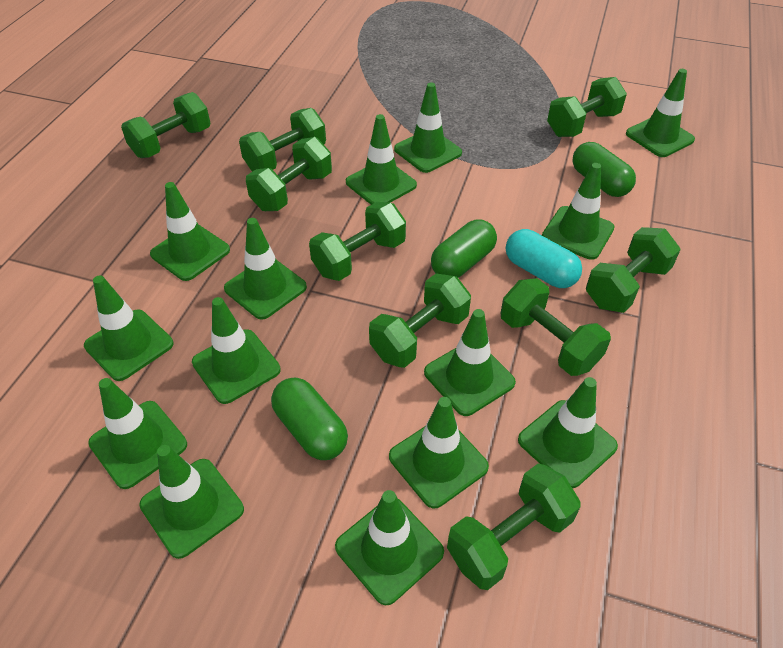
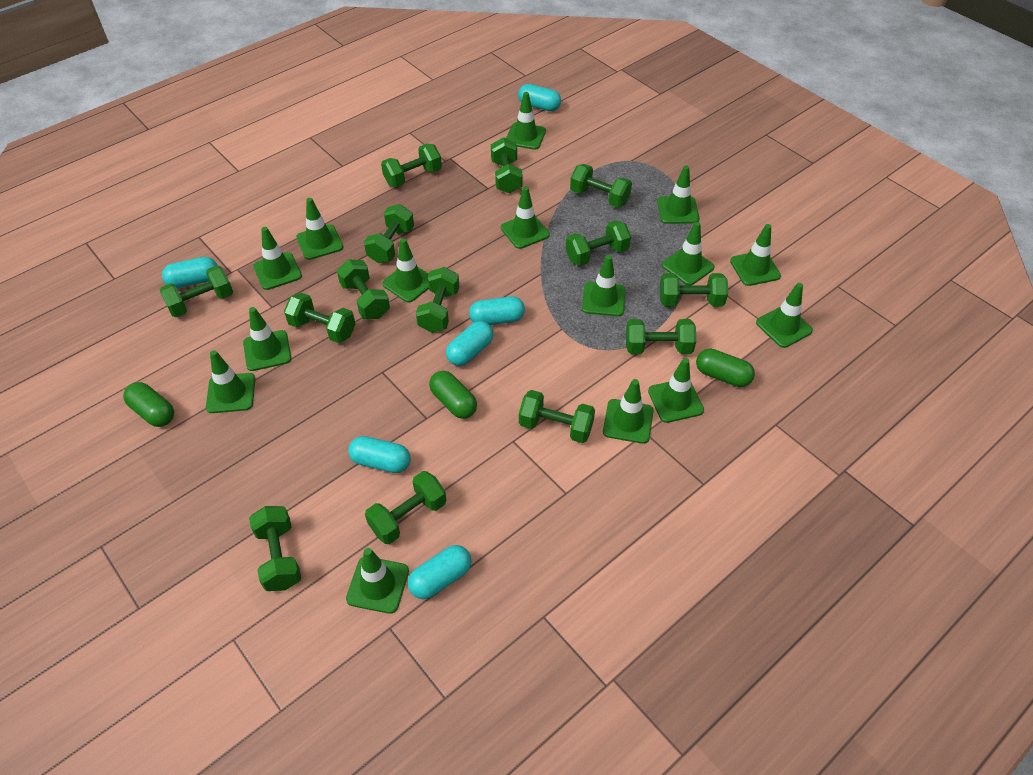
green dumbbell: [121,92,210,158] [239,108,326,172] [246,137,332,211] [309,202,406,281] [369,274,471,368] [447,464,581,590] [501,278,611,376] [547,77,627,137] [586,227,681,313] = 9 -> [159,266,233,317] [249,506,301,591] [284,293,355,343] [337,260,390,319] [364,204,414,263] [365,471,446,544] [381,144,442,187] [416,267,459,333] [491,137,523,194] [519,390,595,443] [566,220,631,266] [570,164,632,208] [626,319,696,354] [660,273,728,306] = 14
green traffic cone: [84,275,173,381] [88,378,187,489] [139,445,244,559] [150,182,230,281] [192,297,281,404] [224,218,307,320] [335,490,444,605] [346,114,417,205] [389,397,489,508] [394,82,462,173] [424,309,516,416] [518,377,618,488] [542,163,615,260] [626,69,695,157] = 14 -> [206,350,255,413] [243,307,291,371] [253,227,302,290] [296,198,343,260] [346,548,409,614] [382,238,429,303] [501,187,550,249] [506,92,546,150] [582,255,625,316] [603,379,654,444] [648,358,704,423] [657,165,699,224] [662,222,715,285] [730,224,781,286] [756,283,813,348] = 15
turquoise capsule: [506,229,582,288] = 1 -> [162,257,218,288] [348,436,411,473] [408,545,471,599] [446,321,494,366] [469,296,525,325] [518,84,561,111] = 6

